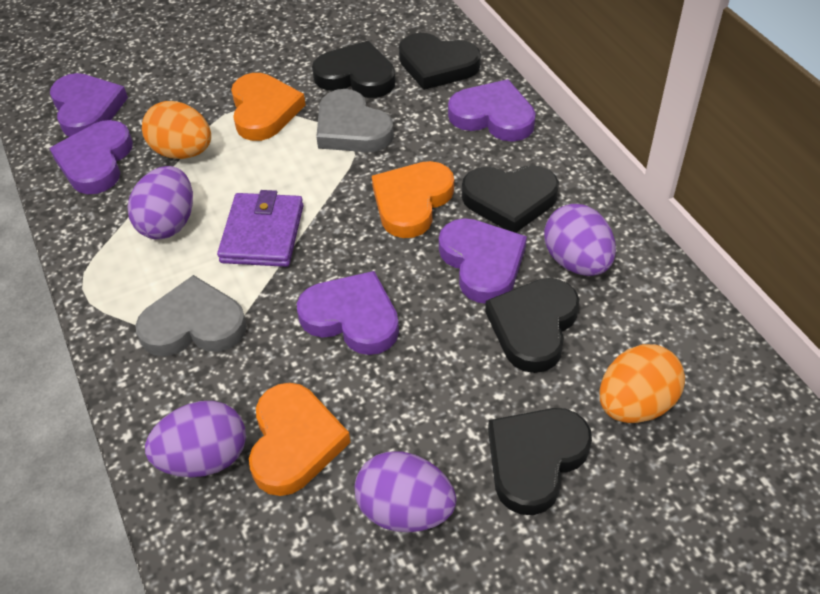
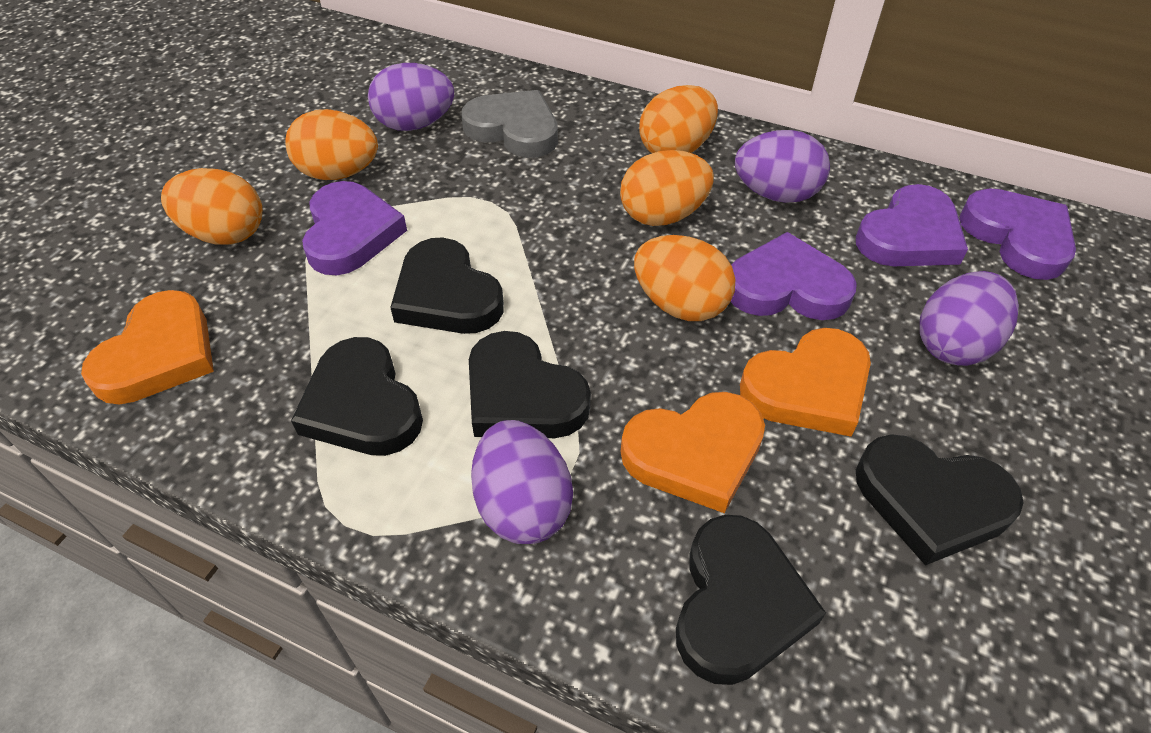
grey heart: [135,275,247,356] [316,89,394,152] = 2 -> [461,90,558,158] = 1
orange egg: [142,101,211,159] [600,344,685,423] = 2 -> [161,168,262,245] [286,109,378,180] [620,150,714,226] [634,235,735,321] [639,85,718,153] = 5
purple heart: [49,120,133,194] [50,73,128,137] [297,271,399,355] [439,218,527,304] [448,79,536,142] = 5 -> [302,181,407,275] [730,232,857,320] [856,184,968,266] [959,188,1076,280] = 4
purple wallet: [217,190,304,267] = 1 -> none = 0

